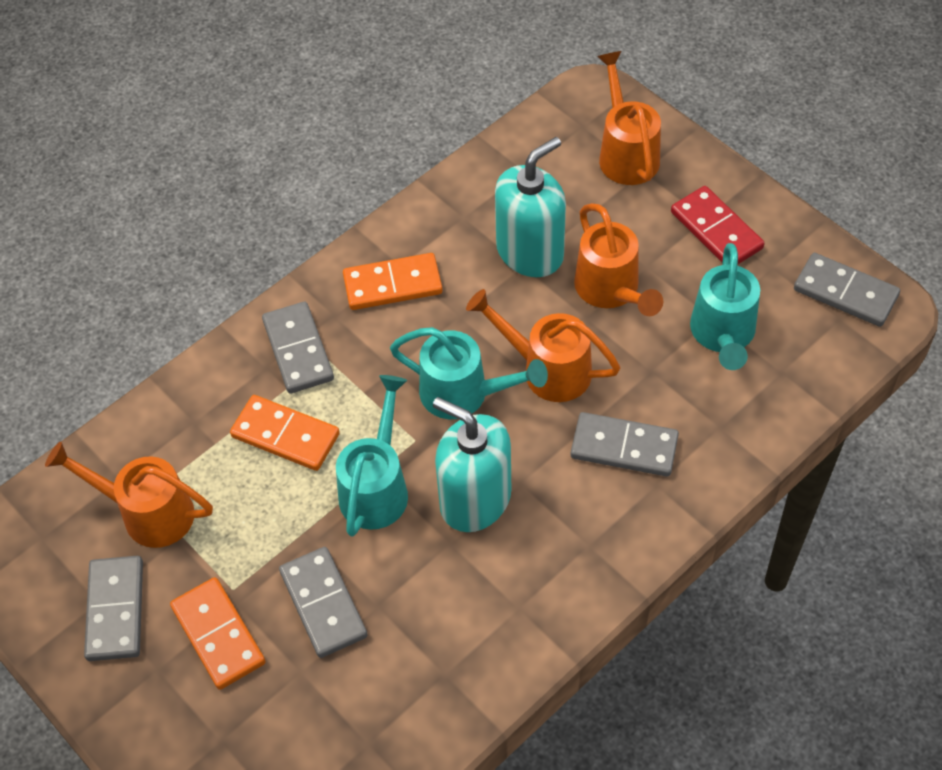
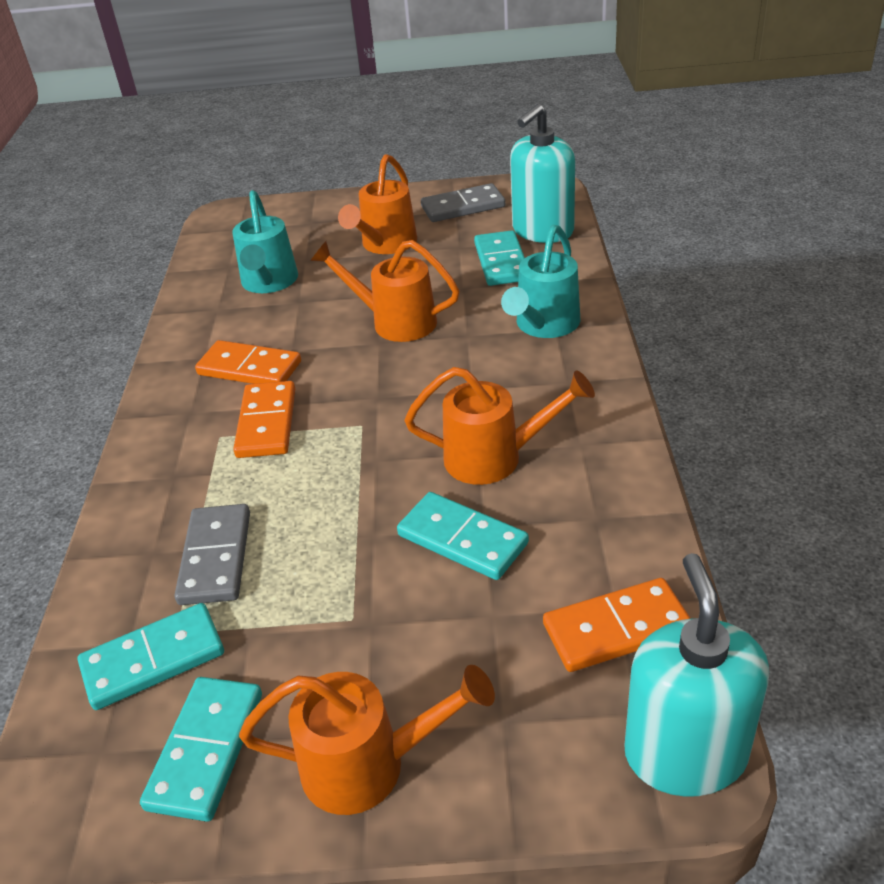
grey domino: [84,556,143,661] [262,302,334,393] [279,547,367,658] [571,412,679,477] [794,253,900,327] = 5 -> [174,504,250,605] [421,183,505,222] = 2
red domino: [671,186,765,264] = 1 -> none = 0
turquoise domino: none = 0 -> [78,603,224,710] [140,677,262,822] [397,492,529,580] [474,230,525,286] = 4
turquoise watering can: [336,375,408,537] [390,327,548,419] [690,243,760,370] = 3 -> [232,190,298,293] [501,225,580,338] = 2

